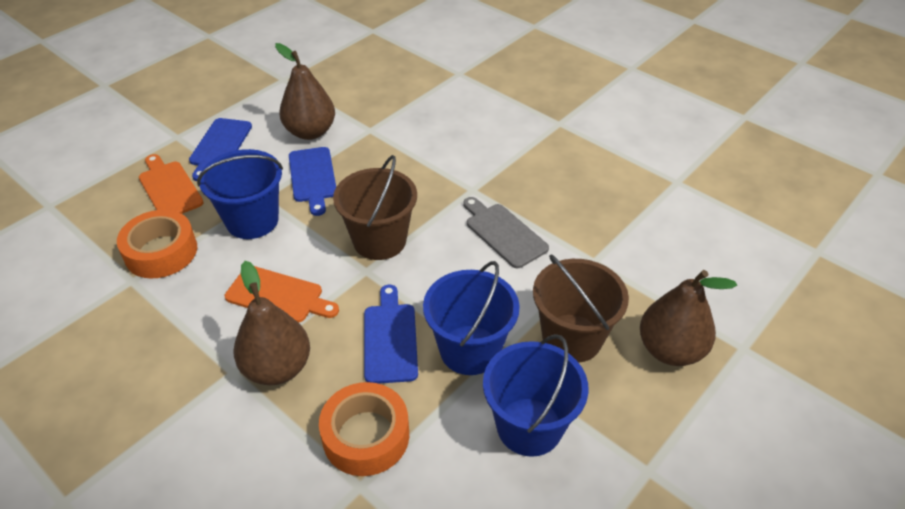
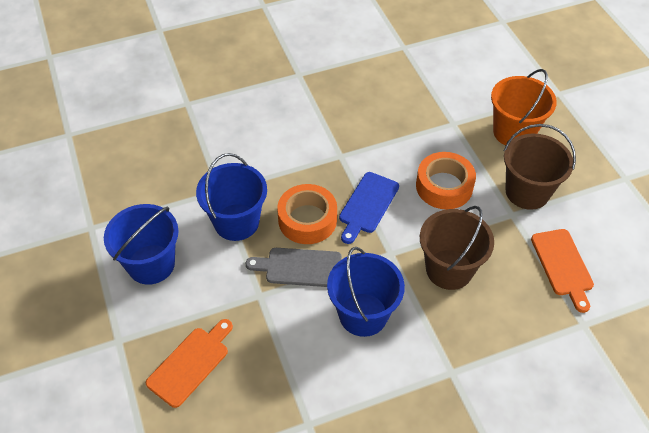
blue cutting board: [189,118,252,181] [289,147,336,216] [364,285,418,384] = 3 -> [339,172,399,244] = 1
brown pear: [234,261,310,385] [275,43,335,140] [640,270,737,366] = 3 -> none = 0
orange bucket: none = 0 -> [491,69,557,146] = 1

